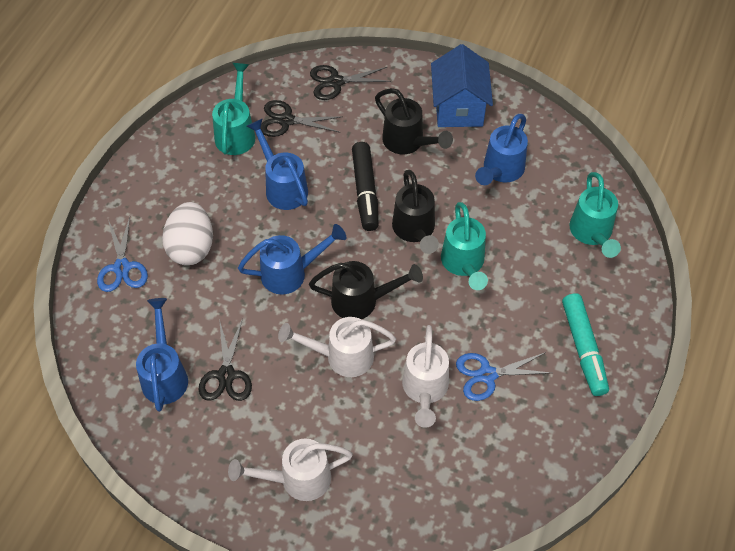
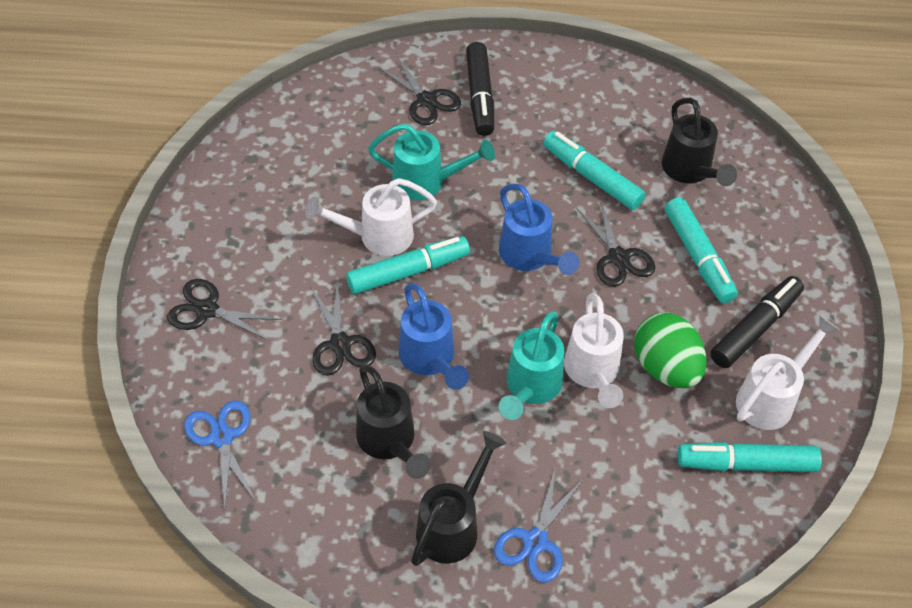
black marker: [352,142,379,231] = 1 -> [466,42,494,136] [710,276,804,368] = 2
black scissors: [198,318,252,401] [260,100,343,137] [310,65,391,100] = 3 -> [167,279,282,341] [310,280,376,376] [378,56,461,125] [576,200,655,287] = 4
blue house: [431,44,493,127] = 1 -> none = 0
blue watering can: [136,298,188,412] [238,224,346,294] [247,119,308,210] [475,114,528,185] = 4 -> [399,283,469,390] [499,184,579,275] = 2
green egg: none = 0 -> [634,313,707,388] = 1
turquoise marker: [562,293,609,396] = 1 -> [346,236,470,294] [543,131,646,210] [665,197,738,303] [677,442,822,472] = 4
turquoise watering can: [212,63,256,155] [441,202,488,290] [570,172,621,258] = 3 -> [368,123,495,200] [498,311,564,420] = 2
white egg: [162,202,213,265] = 1 -> none = 0

